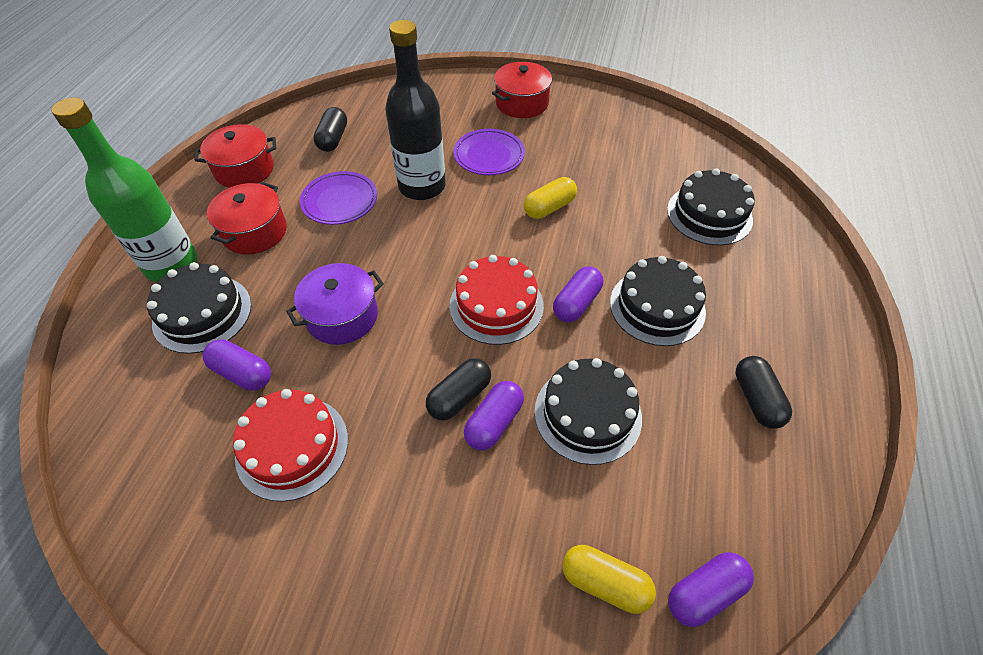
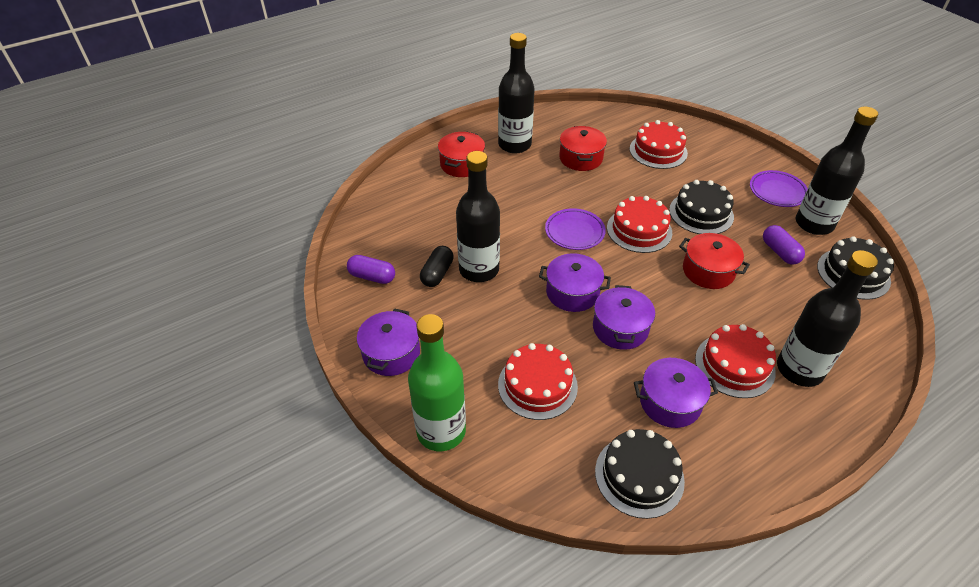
black bottle: [385,20,446,200] = 1 -> [456,151,500,282] [498,33,535,153] [777,250,878,387] [796,107,878,235] = 4
black cake: [147,262,251,354] [534,358,642,465] [610,256,706,346] [667,169,755,246] = 4 -> [595,429,685,519] [669,180,734,234] [817,237,894,300] = 3
black capsule: [313,107,347,152] [426,358,491,421] [735,356,792,429] = 3 -> [420,246,454,287] = 1
purple capsule: [203,339,271,391] [464,381,524,451] [553,266,603,322] [668,552,754,627] = 4 -> [347,255,395,284] [763,225,805,265] = 2
purple pot: [286,263,384,345] = 1 -> [357,308,420,376] [539,253,611,312] [593,285,655,350] [634,358,718,428] = 4
red cake: [233,389,348,502] [449,255,544,345] = 2 -> [498,343,578,420] [607,196,672,253] [630,120,688,169] [695,324,776,398] = 4
yellow capsule: [524,177,577,219] [562,545,656,614] = 2 -> none = 0

